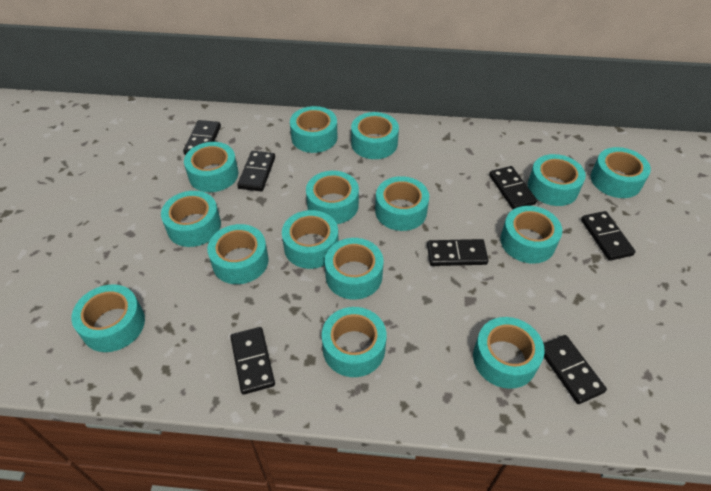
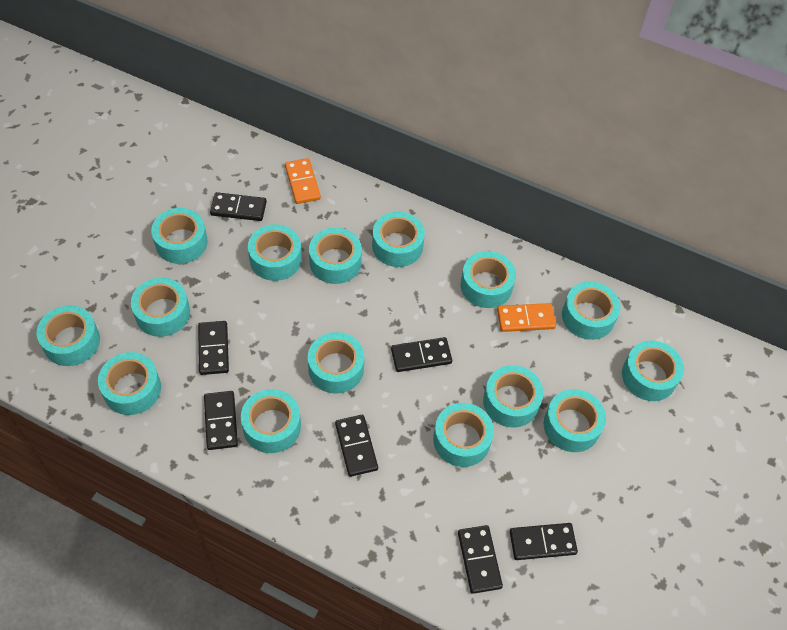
orange domino: none = 0 -> [285,158,321,204] [497,303,556,332] = 2

